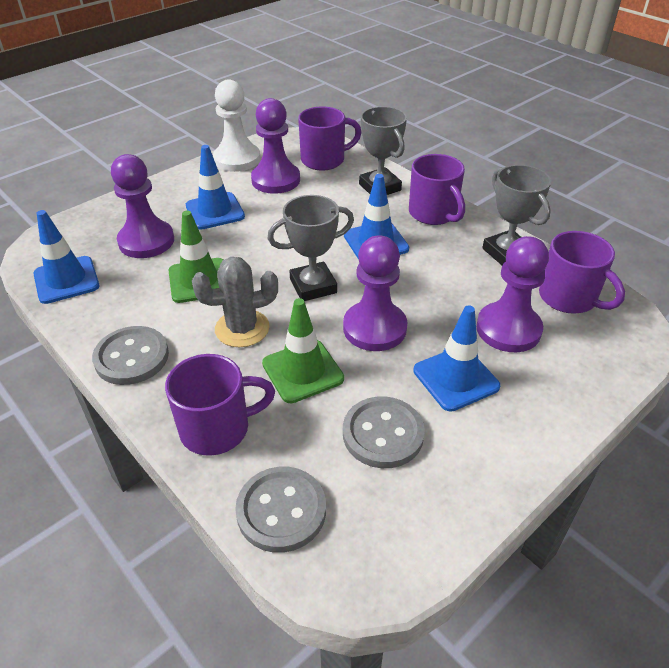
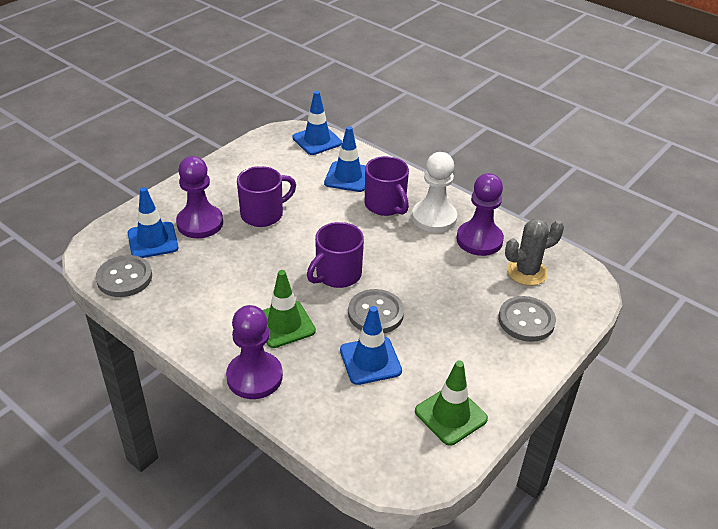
grey trophy: [267,195,354,301] [359,106,407,195] [482,165,551,265] = 3 -> none = 0
purple mug: [165,354,275,456] [298,107,362,171] [409,154,465,225] [539,231,625,314] = 4 -> [237,166,296,227] [307,222,364,288] [365,156,409,216] = 3
purple pawn: [111,154,174,258] [251,98,300,194] [343,235,408,351] [476,236,549,352] = 4 -> [176,156,223,238] [226,305,283,399] [456,173,504,256] = 3

